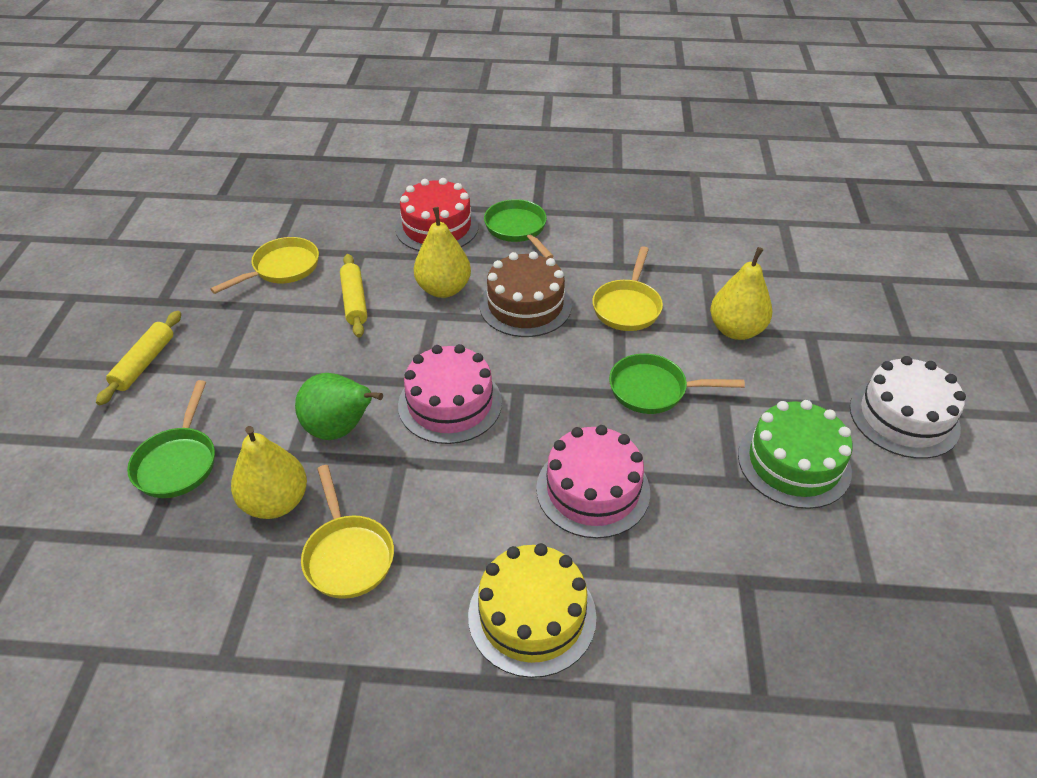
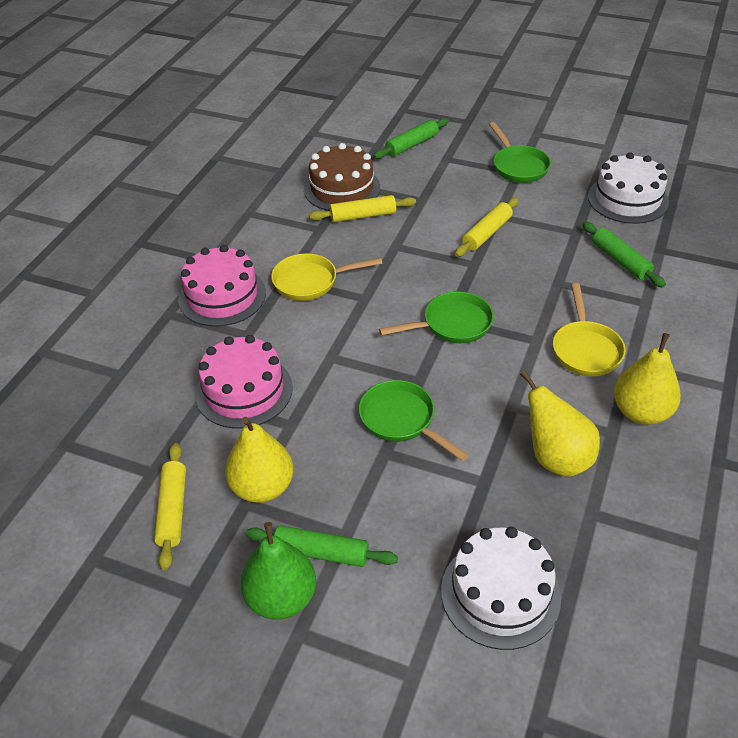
green cake: [738,400,853,509] = 1 -> none = 0
green rolling pin: none = 0 -> [245,525,398,567] [374,118,449,159] [582,222,666,288] = 3
red cake: [395,178,479,251] = 1 -> none = 0
white cake: [850,356,966,459] = 1 -> [441,527,561,650] [588,152,669,224] = 2
yellow cake: [468,543,597,678] = 1 -> none = 0
yellow pan: [210,237,319,294] [301,465,394,599] [592,246,663,331] = 3 -> [271,253,382,301] [553,283,626,376] = 2
yellow rolling pin: [96,311,181,405] [340,254,367,338] = 2 -> [154,443,186,570] [309,195,416,222] [455,197,519,257] = 3

